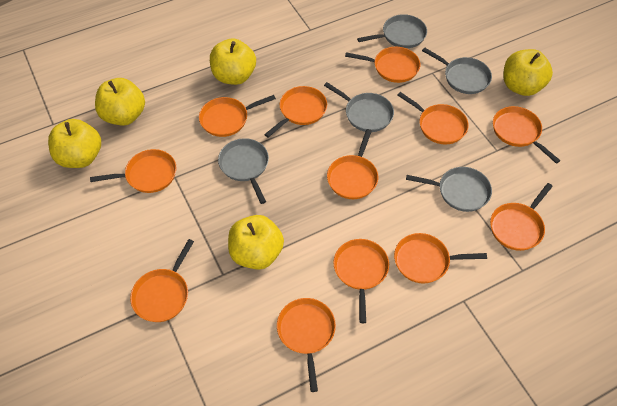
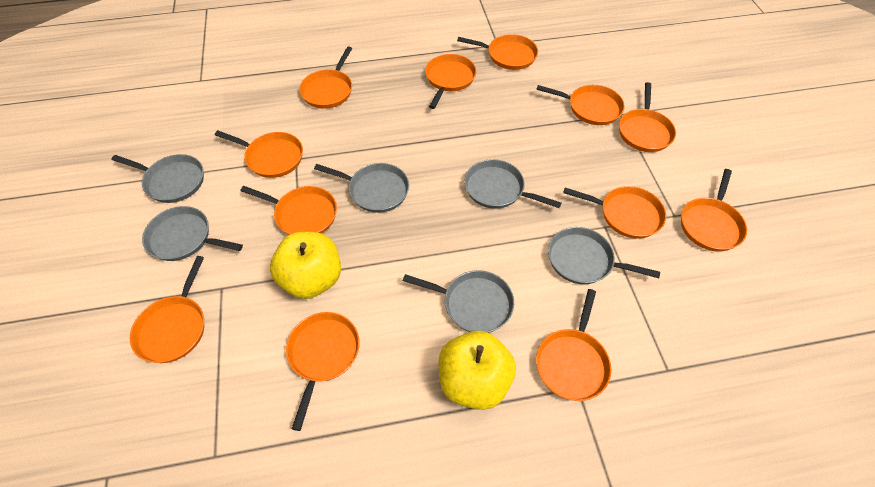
grey pan: [218,138,269,204] [324,82,394,132] [357,14,427,48] [406,167,492,212] [422,47,492,94] = 5 -> [112,154,204,203] [142,206,243,261] [314,163,409,213] [403,270,514,333] [464,159,562,209] [548,227,660,284] = 6
yellow apple: [48,119,101,168] [95,78,145,126] [210,38,256,85] [228,215,284,270] [503,49,553,96] = 5 -> [270,232,341,299] [438,331,516,410] = 2

